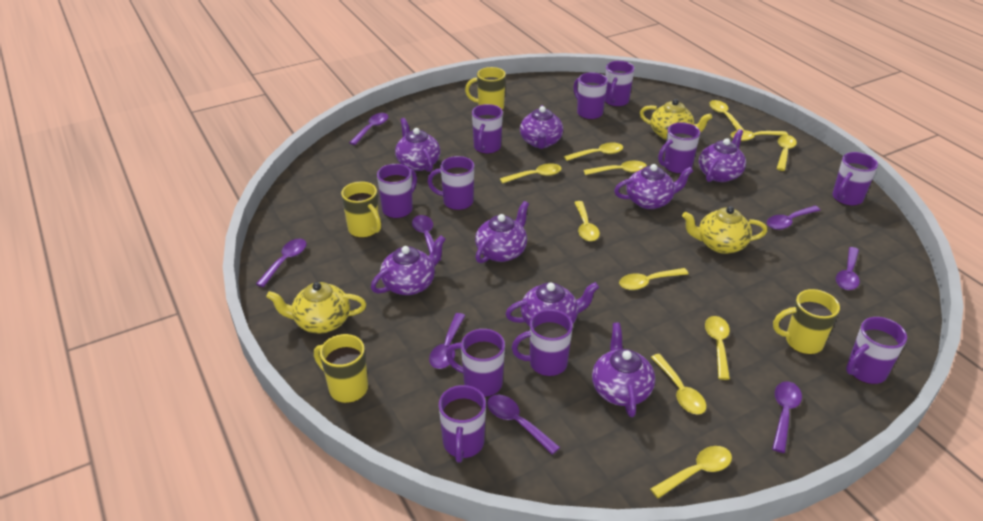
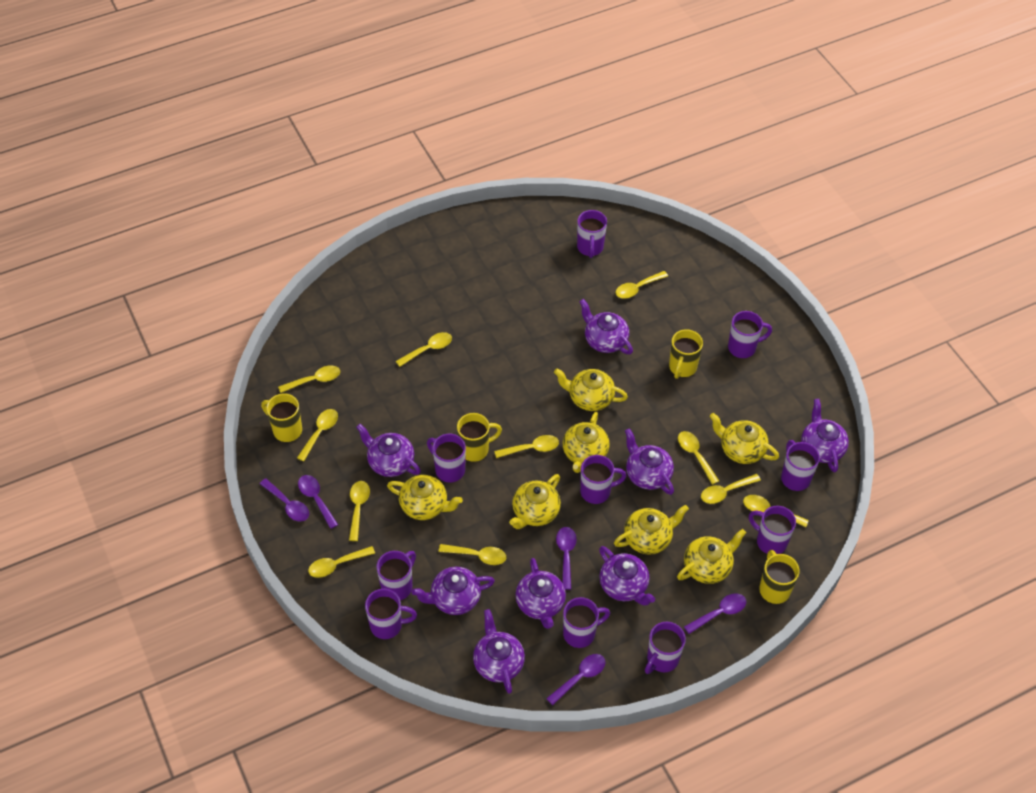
purple mug: [377,164,417,218] [427,156,474,210] [439,385,486,463] [446,329,505,397] [472,104,503,154] [511,309,573,376] [573,72,608,119] [605,61,634,107] [658,123,700,174] [832,152,878,206] [846,317,907,384] = 11 -> [365,589,417,639] [377,551,416,600] [427,434,466,483] [563,597,610,648] [577,210,607,258] [580,455,626,504] [645,622,686,674] [728,311,772,358] [749,506,796,554] [781,440,820,491] = 10
purple spoon: [256,239,306,287] [349,113,388,145] [412,215,442,261] [429,313,466,369] [487,395,560,455] [767,206,821,230] [772,381,802,453] [836,247,860,290] = 8 -> [260,478,309,522] [298,475,338,529] [546,654,605,705] [556,527,577,590] [684,593,746,634] = 5
yellow teapot: [266,282,366,333] [640,99,712,140] [682,206,767,254] = 3 -> [387,475,463,520] [509,474,561,529] [554,368,628,411] [563,412,610,473] [614,505,689,555] [677,529,746,584] [710,413,779,464] = 7

